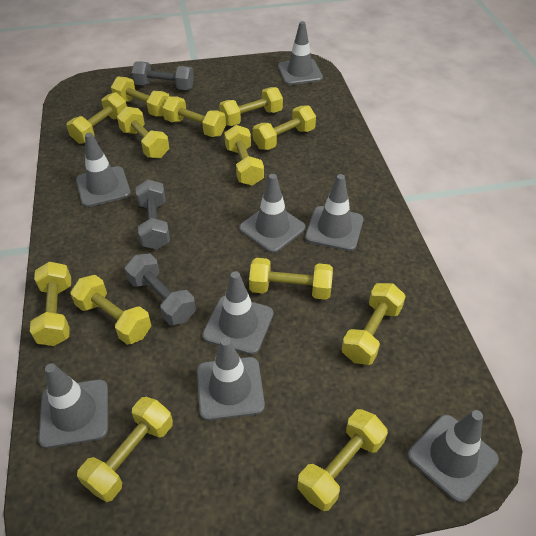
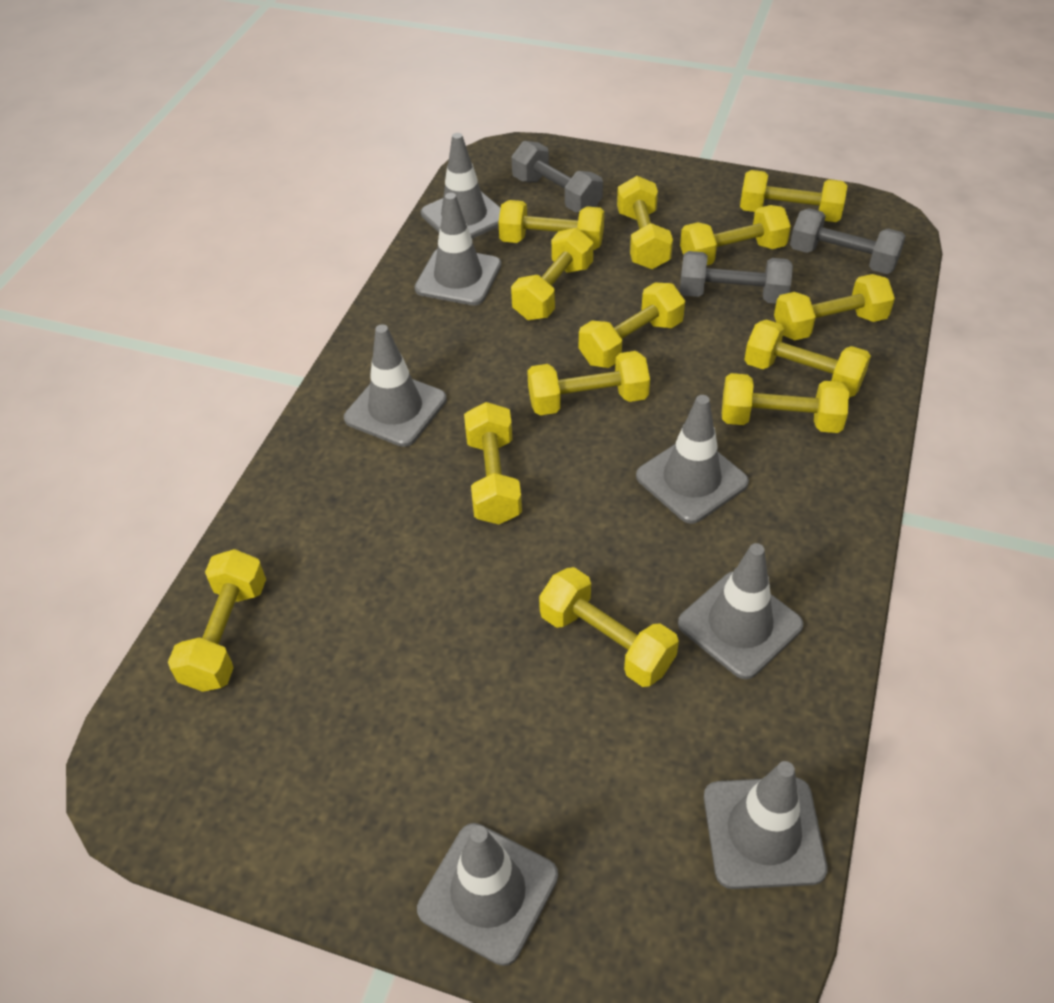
grey traffic cone: [38,363,108,448] [76,133,131,207] [197,337,265,421] [202,271,273,355] [239,174,306,253] [278,21,323,85] [305,174,363,251] [408,410,499,503] = 8 -> [344,324,447,447] [415,193,501,305] [417,823,558,966] [421,133,501,239] [636,395,749,524] [678,543,803,679] [704,761,828,889] = 7

